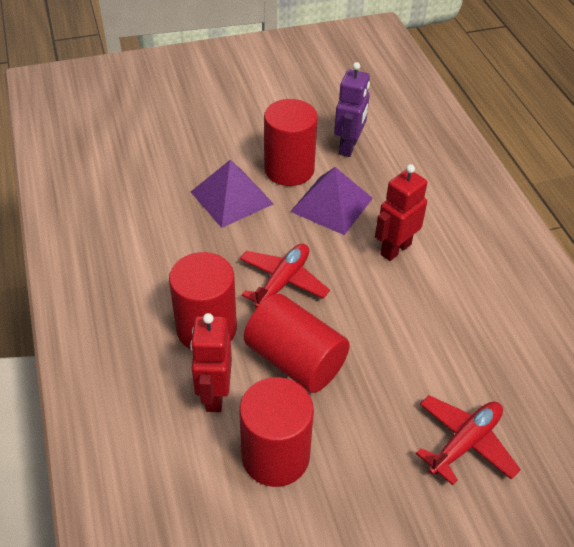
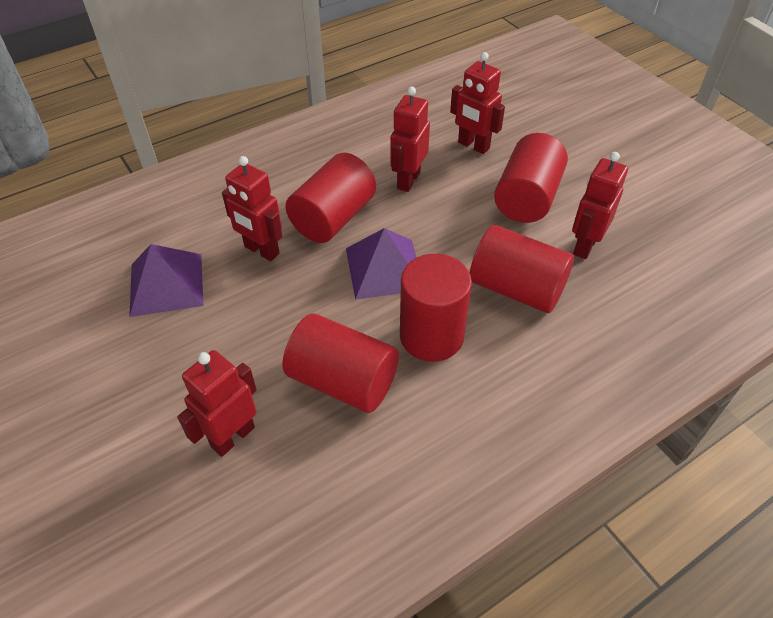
purple robot: [334,62,370,157] = 1 -> none = 0
red cylinder: [169,252,237,349] [239,377,314,487] [244,294,350,393] [264,99,318,186] = 4 -> [283,314,399,413] [285,153,376,243] [400,254,472,362] [470,225,574,313] [494,133,568,223] = 5
red plane: [240,244,330,308] [416,395,521,485] = 2 -> none = 0
red robot: [190,313,232,412] [375,164,427,261] = 2 -> [177,350,257,457] [222,156,282,261] [390,87,430,192] [450,52,505,154] [572,152,628,259] = 5

